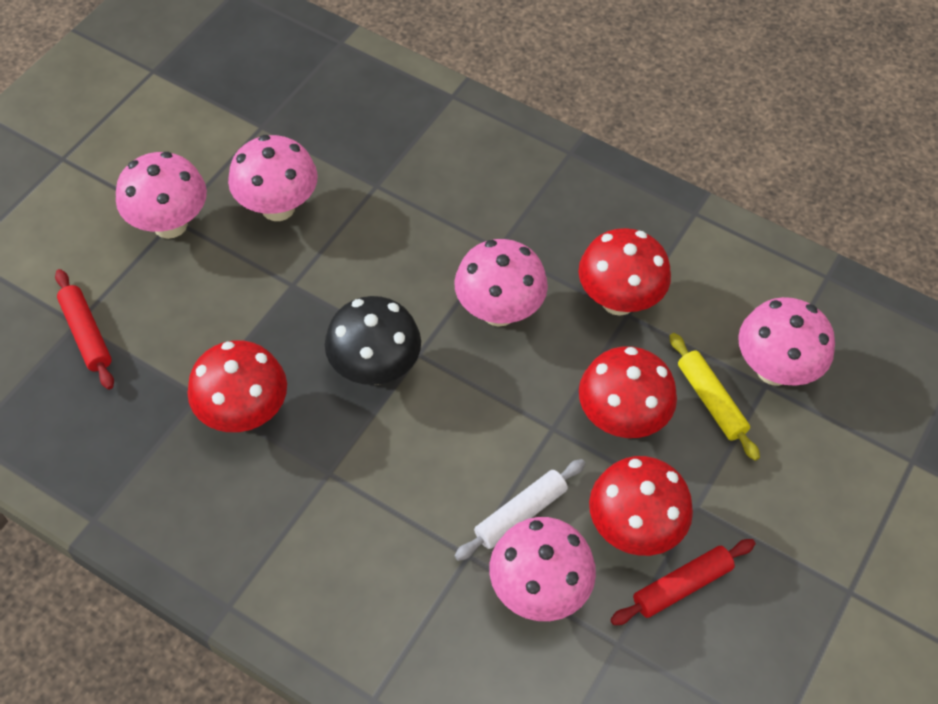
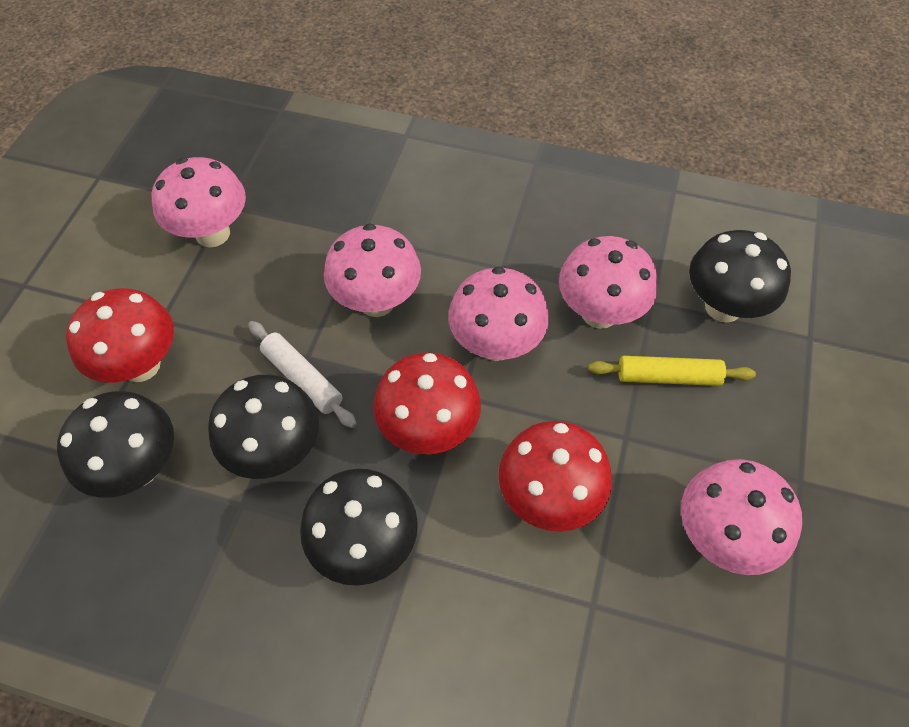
black mushroom: [325,296,421,385] = 1 -> [57,391,174,498] [208,374,319,479] [300,469,418,586] [689,230,791,323] = 4
red mushroom: [187,340,287,432] [578,228,671,316] [579,346,677,438] [589,456,693,556] = 4 -> [66,288,174,383] [373,352,481,454] [499,421,612,532] = 3
red rolling pin: [55,269,114,390] [610,539,755,625] = 2 -> none = 0

